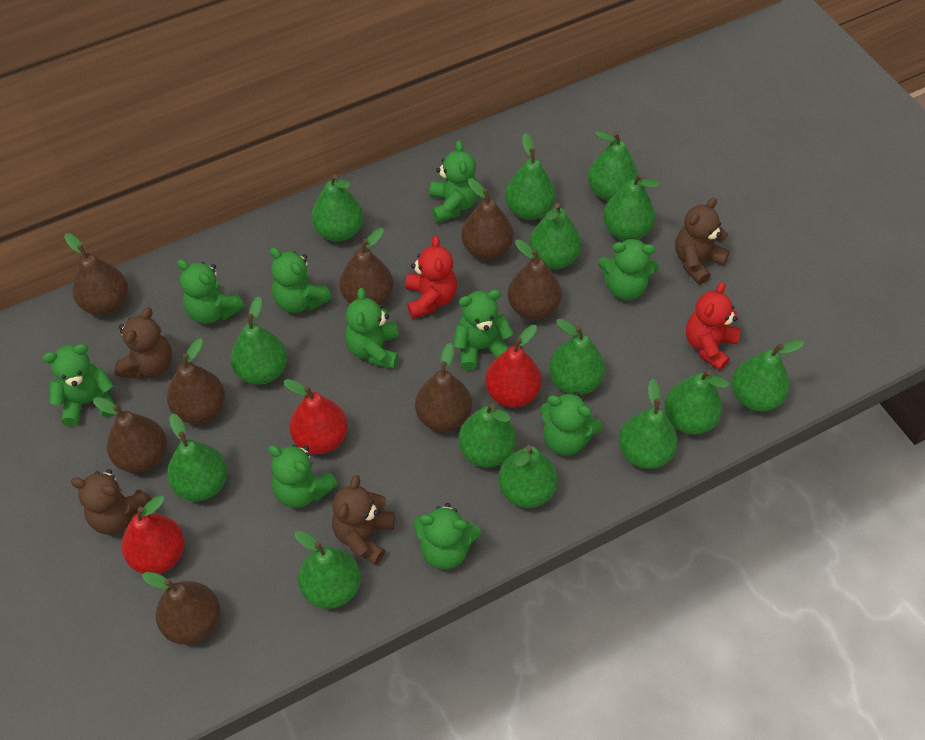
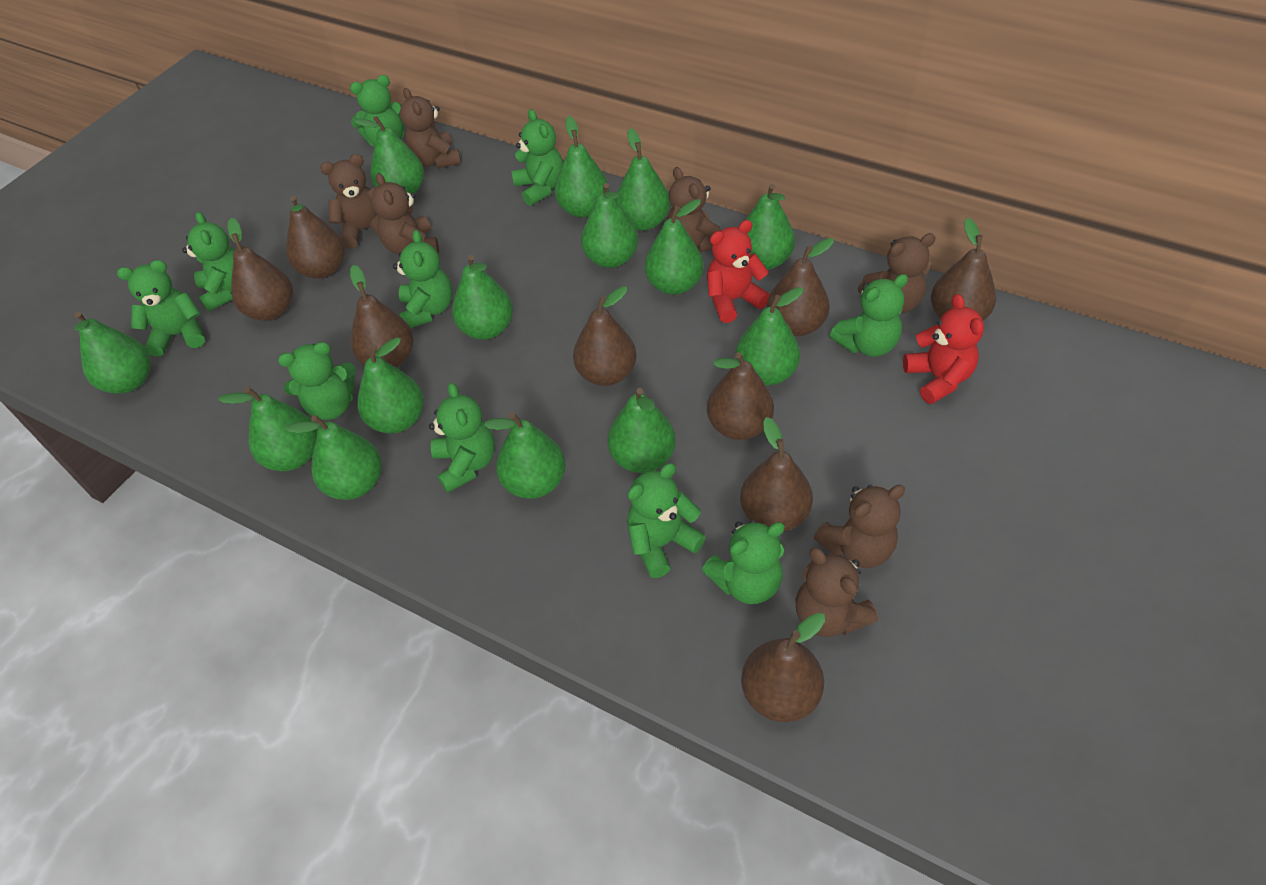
brown pear: [64,233,128,315] [93,397,167,473] [142,572,220,645] [167,338,225,424] [340,228,393,305] [415,343,472,432] [461,178,513,260] [508,239,562,320] = 8 -> [227,218,293,321] [286,196,345,279] [350,265,414,368] [573,286,637,386] [707,352,774,440] [740,417,813,532] [741,613,825,722] [767,238,834,336] [931,218,996,321] = 9
brown teddy bear: [71,469,152,535] [115,307,172,379] [332,475,395,565] [675,197,730,285] = 4 -> [320,154,380,249] [371,173,439,254] [400,88,461,168] [666,167,721,252] [796,547,878,637] [814,485,905,568] [858,233,936,314] = 7
red pear: [121,495,185,574] [283,379,348,454] [485,325,542,408] = 3 -> none = 0

